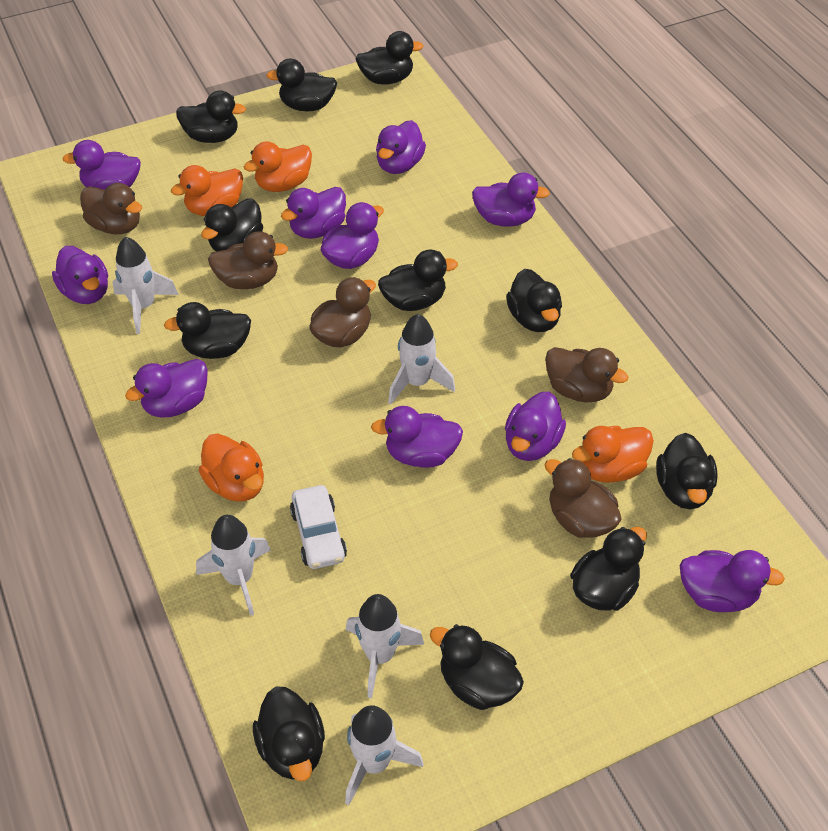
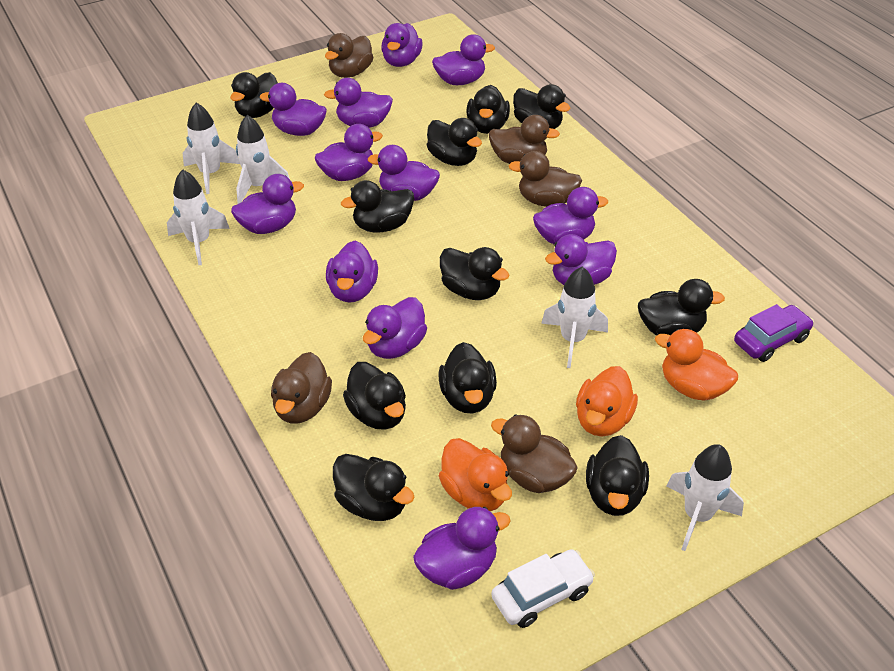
orange duck: [171,165,243,216] [199,433,264,502] [244,141,312,192] [572,426,654,483] = 4 -> [439,438,512,511] [576,366,638,436] [655,329,738,401] = 3
purple car: none = 0 -> [734,304,814,362] = 1
purple duck: [52,246,108,304] [62,140,141,190] [125,359,208,417] [281,187,346,239] [321,202,384,269] [371,406,463,468] [376,120,426,174] [472,172,550,227] [505,392,566,461] [680,550,785,612] = 10 -> [231,174,304,234] [260,83,327,136] [315,124,383,181] [324,78,393,128] [326,241,378,303] [363,297,427,359] [368,145,440,201] [381,23,423,67] [413,507,510,590] [432,34,495,85] [533,187,608,244] [545,234,617,285] = 12

